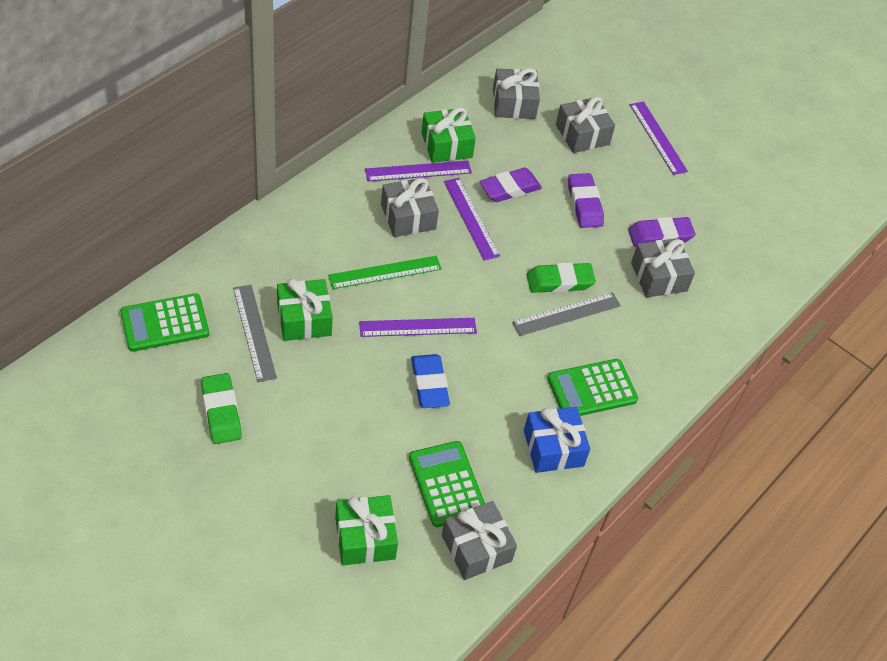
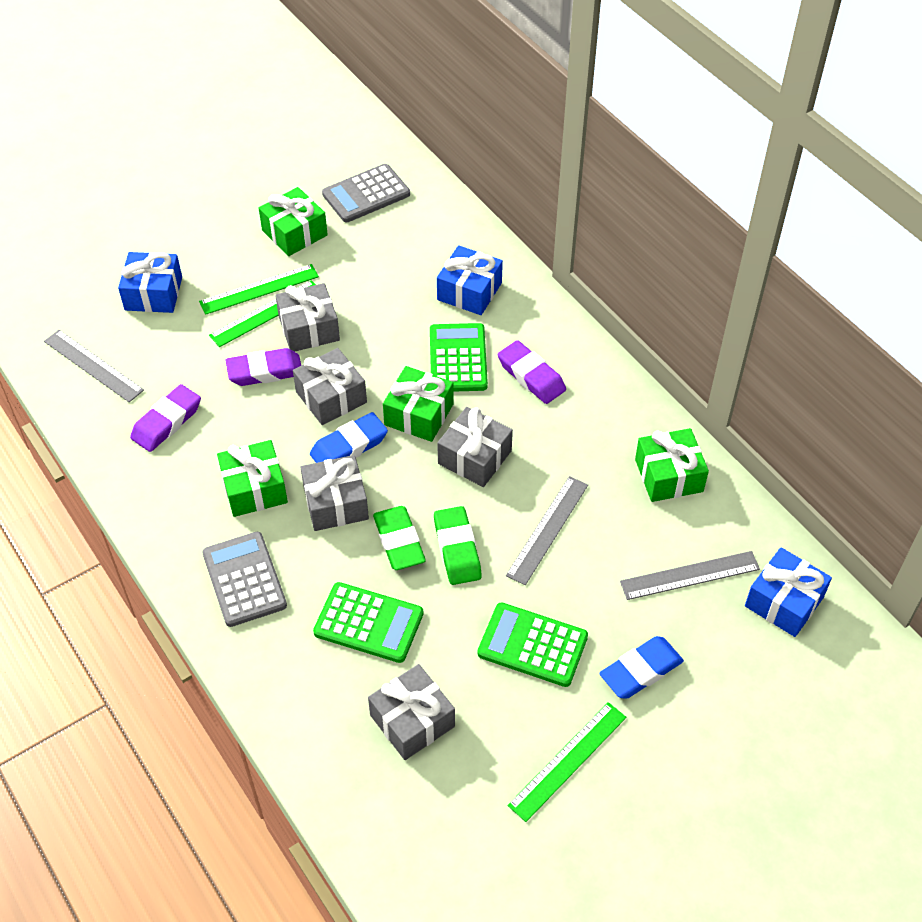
blue eraser: [411,354,450,408] = 1 -> [310,412,388,463] [600,636,684,699] = 2
blue gift: [524,407,590,473] = 1 -> [118,252,182,313] [437,245,503,315] [745,547,832,637] = 3
green gift: [277,278,333,341] [335,495,398,565] [421,107,476,163] = 3 -> [217,440,288,517] [259,187,328,256] [383,366,454,442] [635,428,709,502] = 4
green ruler: [328,256,442,289] = 1 -> [199,264,319,315] [209,280,316,347] [508,702,626,822] = 3
grey calculator: none = 0 -> [202,532,287,627] [322,164,410,222] = 2
grey ruler: [233,285,277,382] [512,292,621,336] = 2 -> [44,330,144,402] [506,476,588,585] [620,551,760,600] = 3
purple ruler: [359,318,477,337] [365,161,472,182] [444,178,500,261] [630,101,688,175] = 4 -> none = 0

